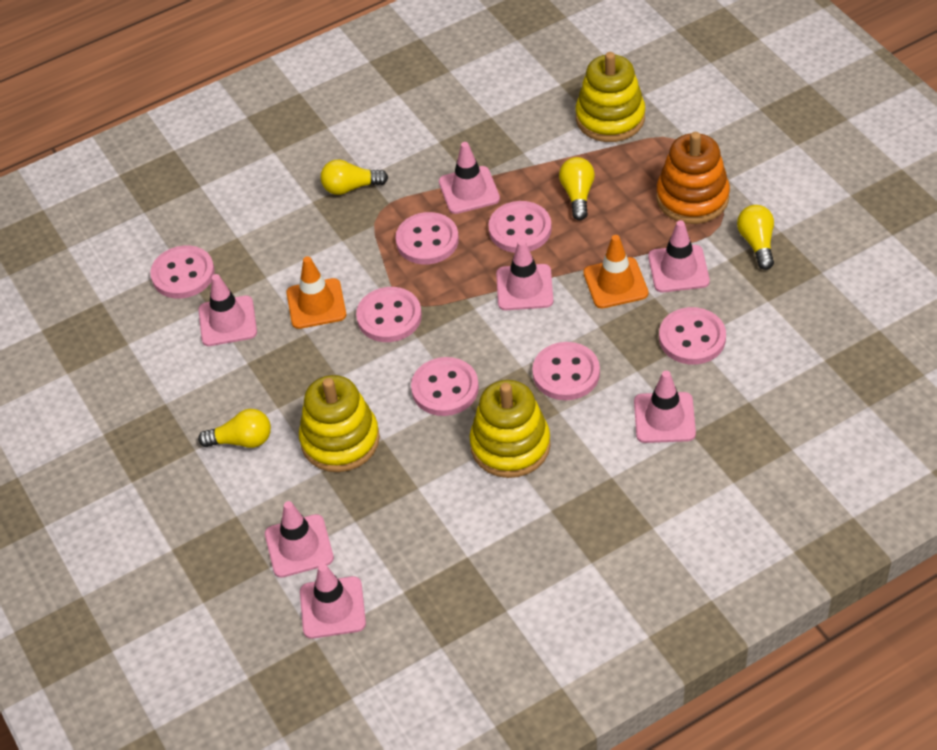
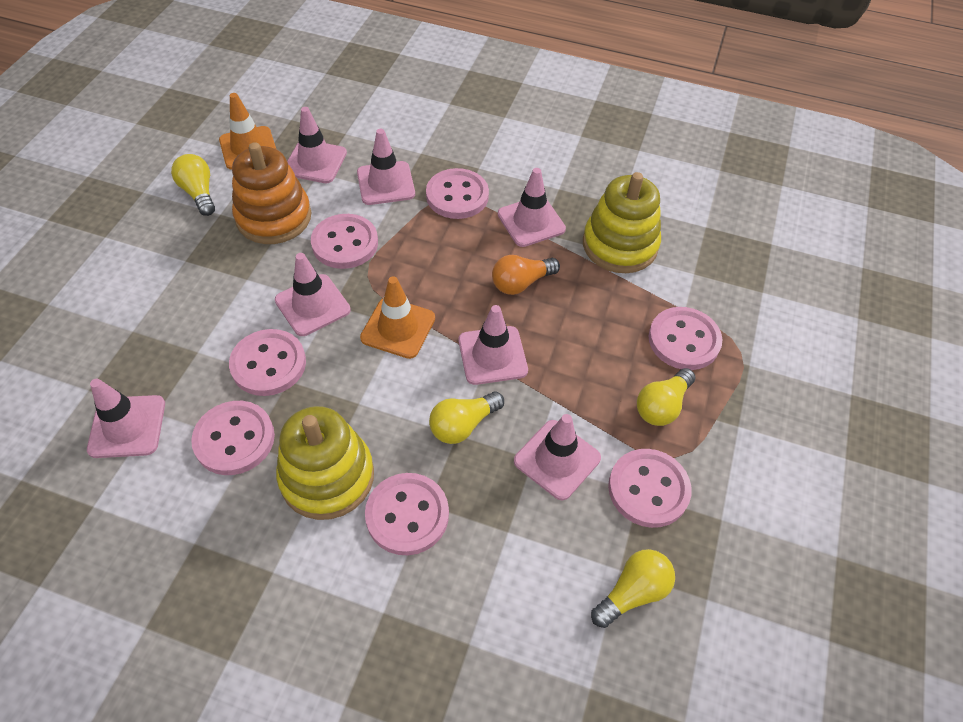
orange light bulb: none = 0 -> [492,255,560,295] = 1
yellow stacking toy: [299,375,380,472] [470,380,551,478] [576,52,645,142] = 3 -> [276,406,374,520] [583,172,661,273] = 2

